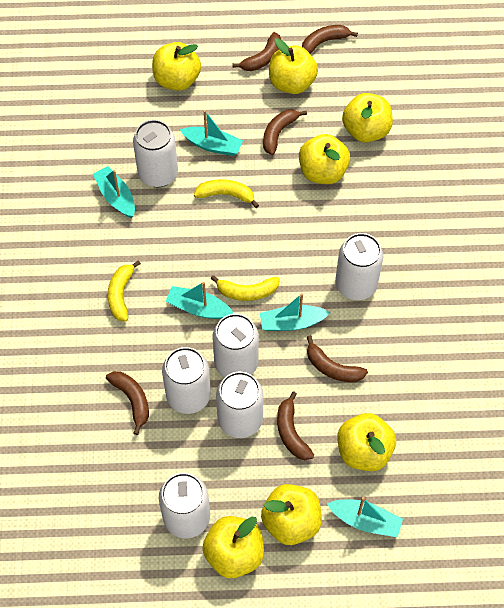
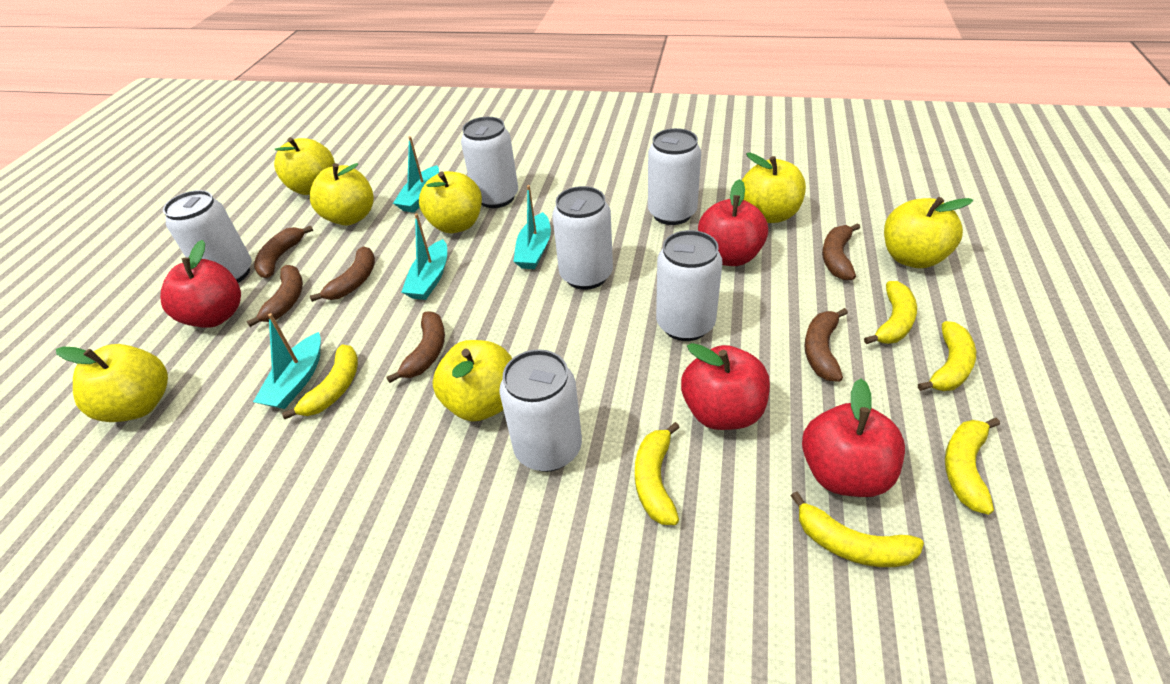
red apple: none = 0 -> [160,240,241,328] [681,343,770,430] [698,179,768,266] [802,379,905,497] = 4
turquoise boat: [93,166,135,218] [166,282,234,319] [180,110,243,156] [260,293,330,331] [327,497,403,537] = 5 -> [253,313,321,409] [393,136,439,213] [401,214,447,300] [513,185,551,269] = 4
yellow banana: [108,260,141,322] [194,179,259,208] [210,275,280,301] = 3 -> [282,345,358,419] [635,422,680,525] [791,492,924,567] [864,281,917,344] [918,321,976,391] [945,418,1000,515] = 6

